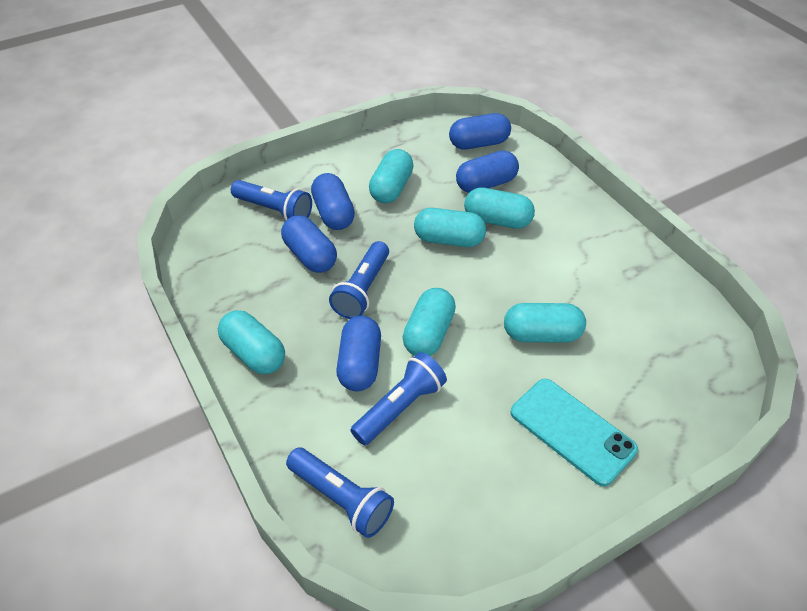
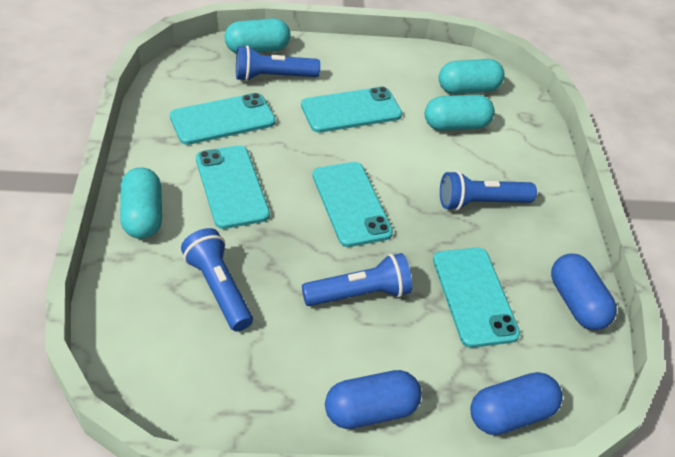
blue capsule: [281,215,337,273] [311,173,355,230] [336,316,381,391] [449,113,511,150] [456,150,519,193] = 5 -> [325,370,422,429] [471,372,562,435] [551,254,617,330] = 3
turquoise capsule: [218,310,285,374] [369,149,414,203] [403,288,456,356] [414,208,486,247] [464,187,535,229] [504,303,586,343] = 6 -> [120,167,162,239] [225,18,291,53] [425,95,495,131] [439,59,505,94] = 4
turquoise phone: [510,379,638,486] = 1 -> [170,93,276,145] [196,145,270,229] [301,87,402,133] [313,162,393,247] [433,248,520,348] = 5

